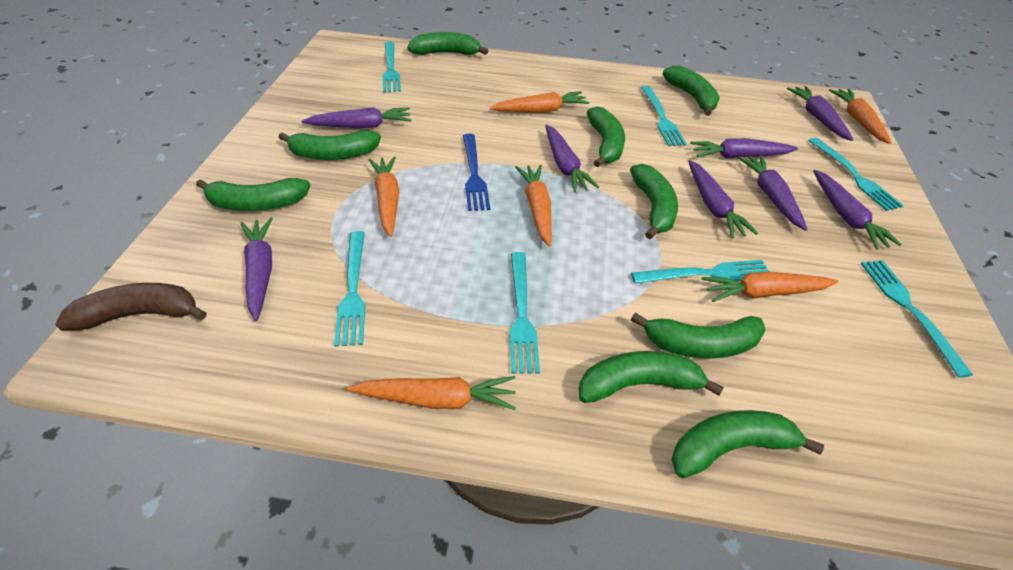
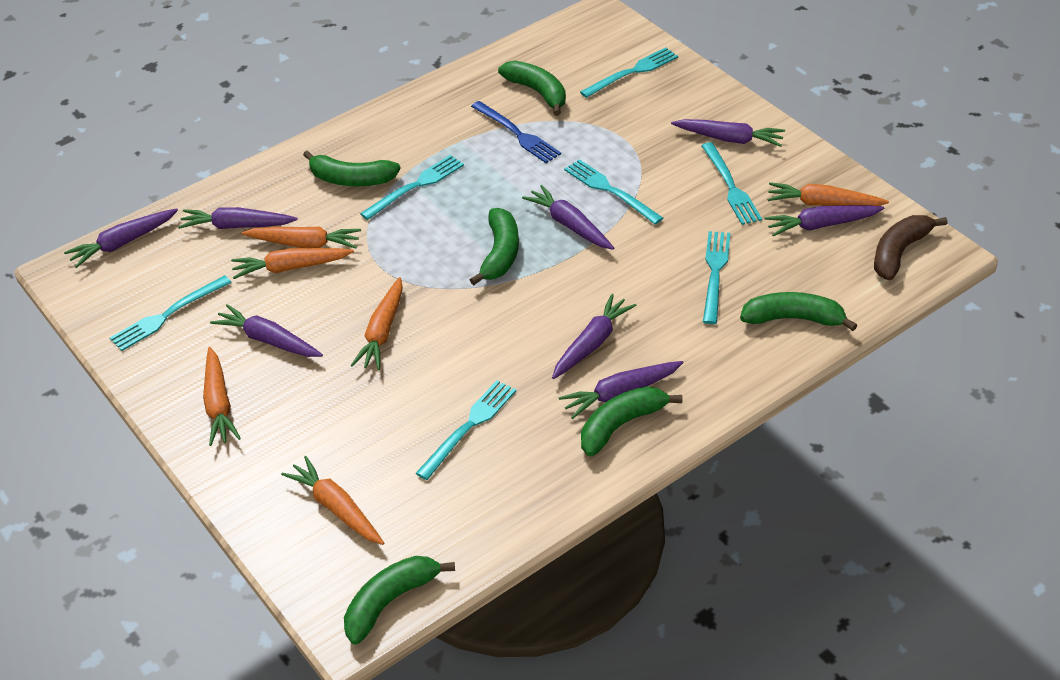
green banana: [196,178,310,211] [278,130,381,160] [407,32,488,55] [579,351,724,403] [587,107,625,167] [630,164,678,239] [631,312,766,359] [662,65,720,116] [672,410,824,479] = 9 -> [303,150,401,186] [344,556,455,645] [470,208,519,285] [498,60,566,116] [581,386,682,456] [740,292,857,331] = 6

